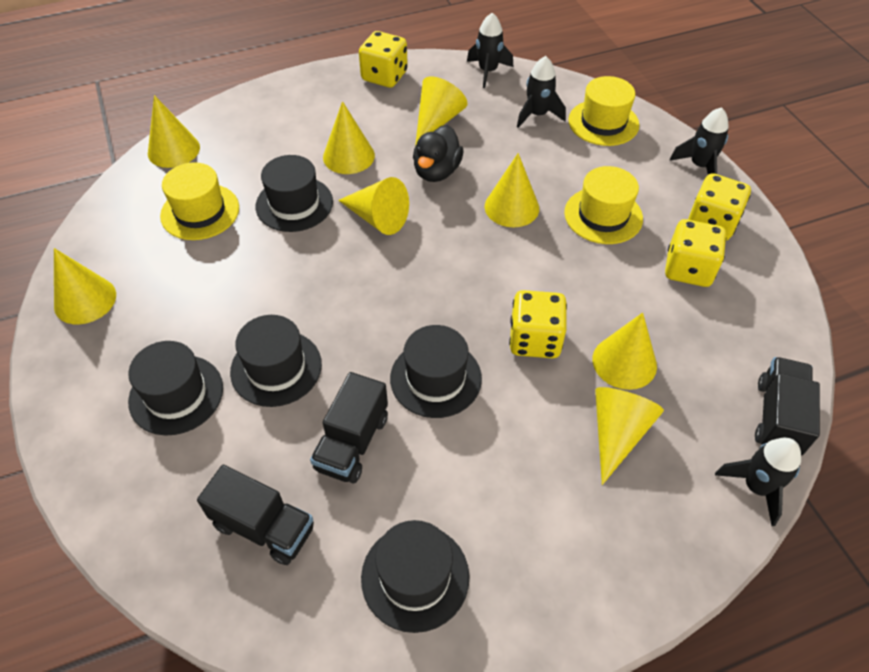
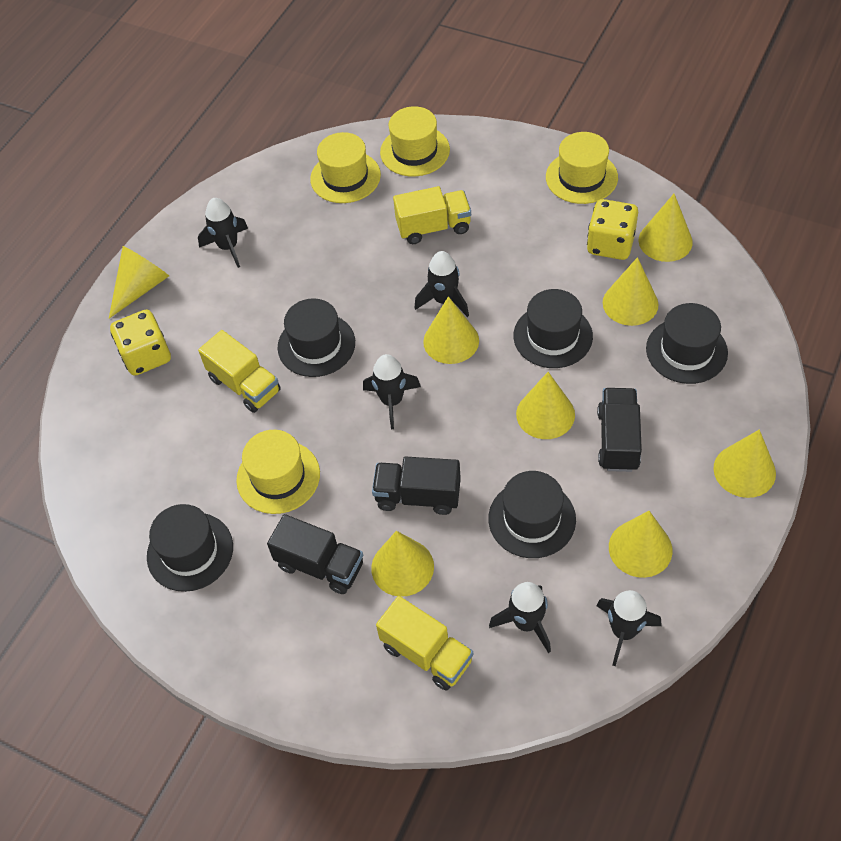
black duck: [413,125,464,182] = 1 -> none = 0
black rocket: [467,13,513,88] [517,56,566,128] [669,107,729,175] [715,438,801,526] = 4 -> [198,198,248,268] [363,354,421,429] [414,251,469,317] [489,582,551,653] [596,590,661,666] = 5
yellow dice: [359,31,408,88] [509,290,567,358] [665,219,726,287] [688,173,751,241] = 4 -> [110,309,171,376] [587,199,638,260] = 2
yellow hat: [160,162,239,240] [564,166,643,244] [568,76,639,146] = 3 -> [236,430,320,514] [310,132,381,203] [380,106,450,177] [546,132,618,204] = 4
yellow truck: none = 0 -> [198,330,281,413] [376,596,473,690] [393,186,471,244] = 3

